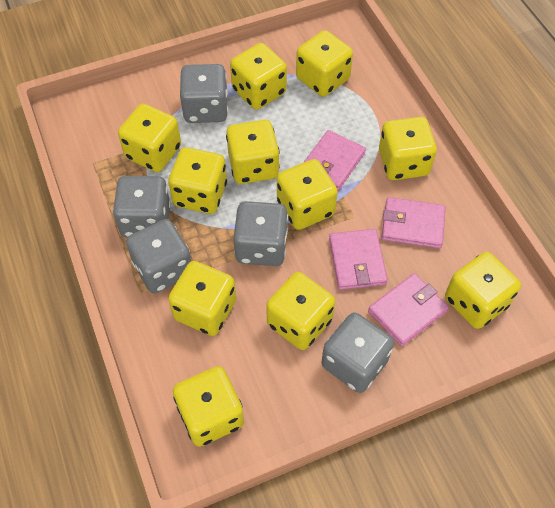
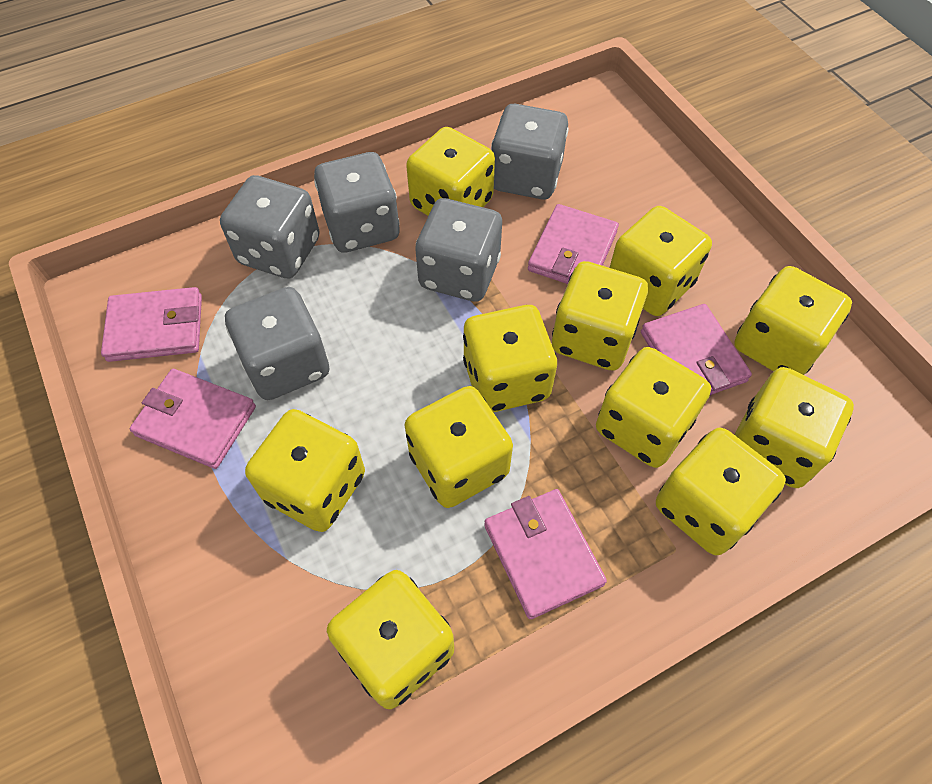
pink wallet: [303,130,366,191] [329,229,388,290] [368,273,449,346] [381,197,446,249] = 4 -> [101,287,202,362] [129,369,256,469] [484,489,607,619] [528,204,619,284] [641,304,752,395] = 5

